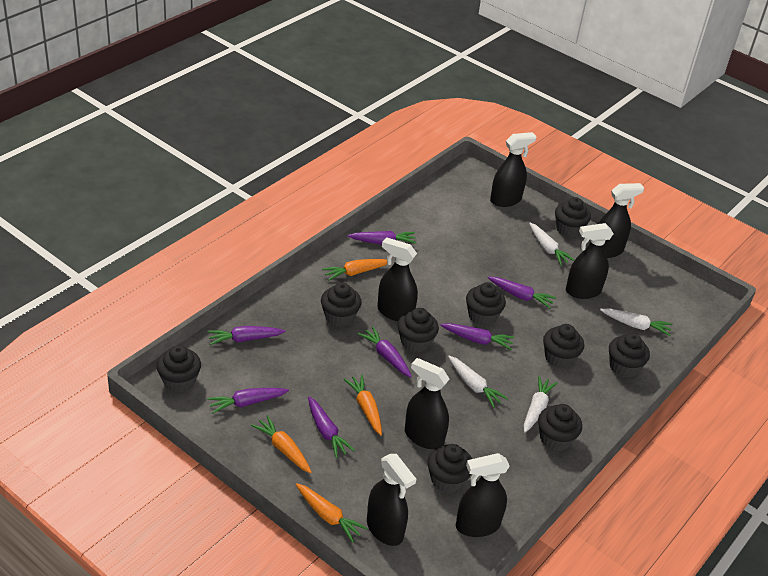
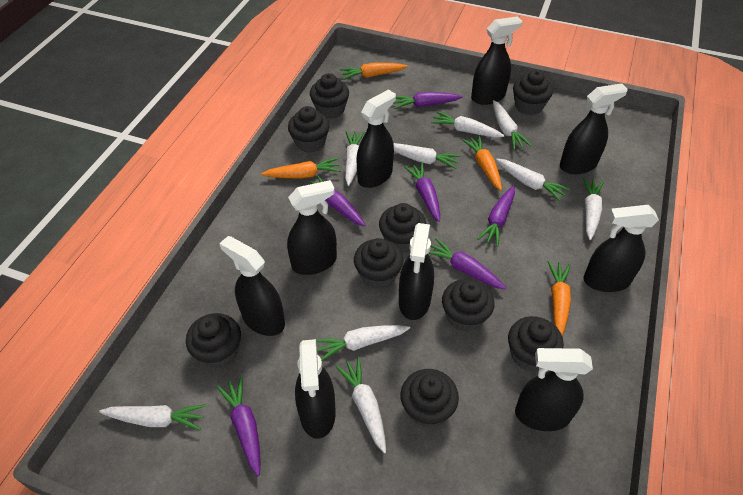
black spray bottle: [367,454,416,546] [377,237,418,321] [405,358,449,449] [456,453,510,537] [490,132,537,207] [566,223,613,299] [598,183,644,258] = 7 -> [219,236,285,336] [287,180,337,275] [295,339,336,439] [356,90,396,188] [399,223,434,320] [471,16,522,105] [515,348,593,431] [560,84,628,174] [583,205,659,292] = 9
purple carrot: [207,388,289,414] [208,326,285,345] [308,397,355,458] [348,231,417,244] [358,326,412,378] [441,323,515,350] [488,277,556,308] = 7 -> [217,377,260,476] [303,176,365,226] [393,92,463,109] [404,162,440,222] [428,238,506,289] [477,186,515,247] = 6
white carrot: [448,356,508,408] [524,376,557,432] [529,222,575,265] [600,308,672,336] = 4 -> [99,404,206,430] [316,325,410,361] [335,357,386,453] [345,131,365,186] [393,143,461,169] [431,111,505,138] [493,100,532,150] [496,159,570,201] [583,178,604,240] = 9

